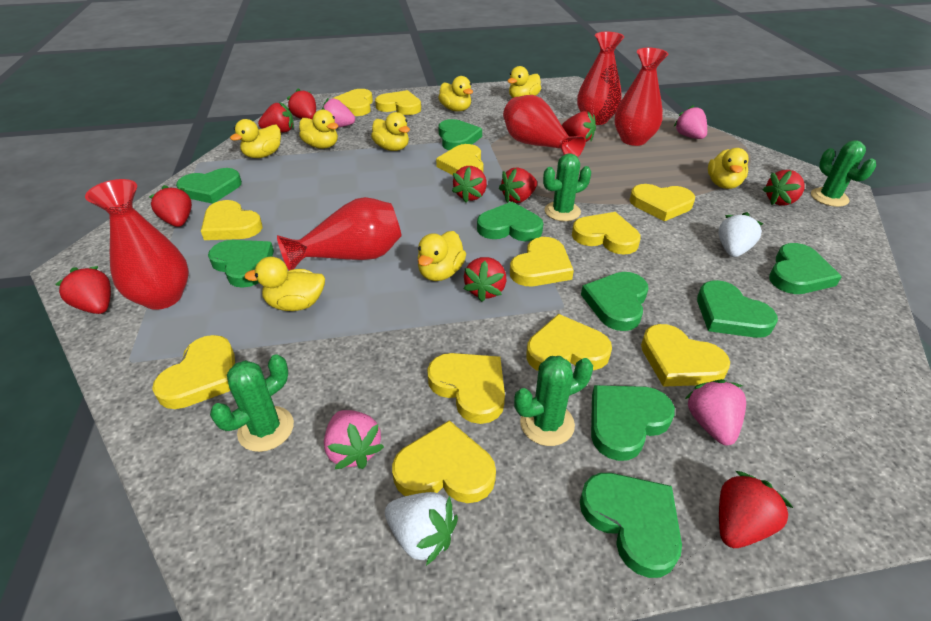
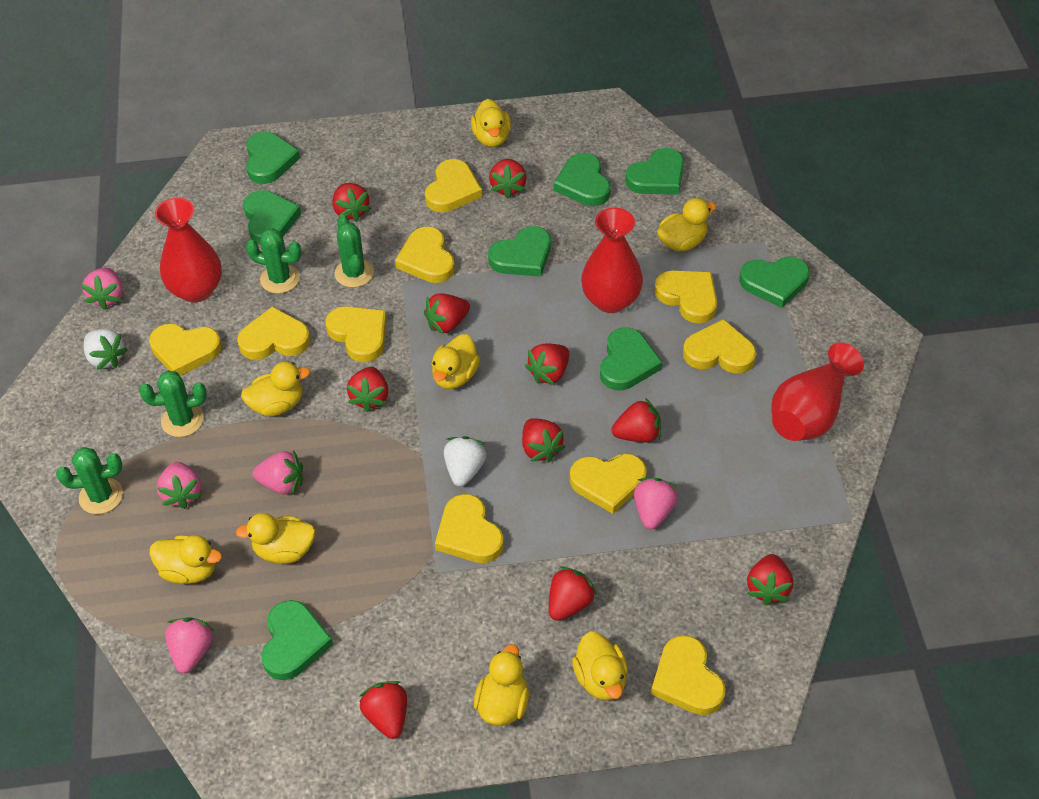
green heart: [176,168,242,204] [208,240,274,288] [438,119,482,150] [477,202,544,241] [580,473,682,578] [581,272,649,331] [591,385,675,461] [697,280,778,338] [769,243,842,294] = 9 -> [243,190,301,244] [246,131,300,184] [261,600,333,680] [488,226,551,277] [553,153,611,206] [600,328,662,390] [626,148,684,194] [740,257,810,308] = 8
pink strawberry: [322,97,355,128] [324,410,384,469] [674,105,707,139] [685,379,746,445] = 4 -> [81,268,123,310] [157,462,202,509] [165,618,214,673] [253,450,303,495] [634,478,678,529] = 5
red vase: [85,179,189,310] [277,197,402,270] [503,95,586,157] [577,32,624,125] [615,48,668,146] = 5 -> [155,198,222,302] [581,207,643,313] [771,342,864,441] = 3
yellow heart: [152,335,235,409] [201,200,263,240] [333,89,373,116] [375,90,421,115] [392,420,496,503] [427,353,505,424] [436,144,484,175] [510,237,574,286] [526,314,612,371] [572,212,641,255] [630,184,695,221] [641,324,730,387] = 12 -> [149,324,222,376] [237,306,311,360] [326,306,387,362] [395,226,455,283] [425,159,482,212] [435,494,504,563] [570,453,647,514] [651,635,726,715] [654,270,717,324] [683,319,757,374] = 10

